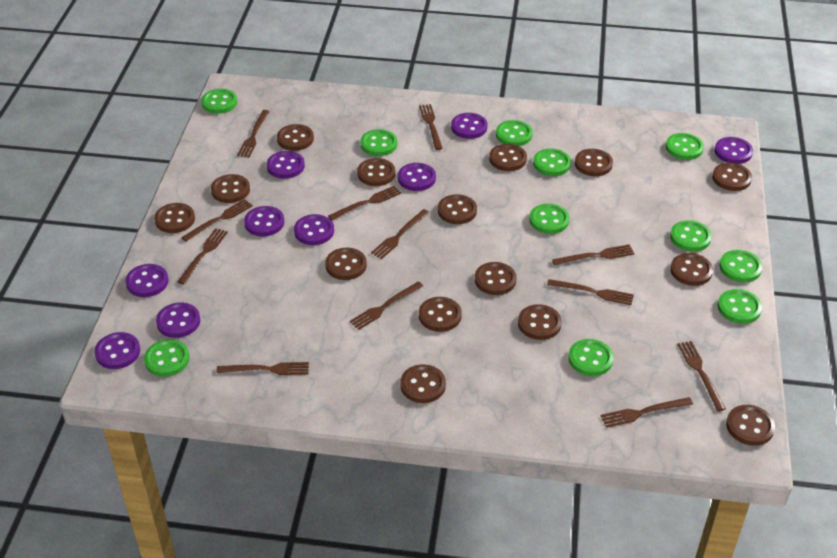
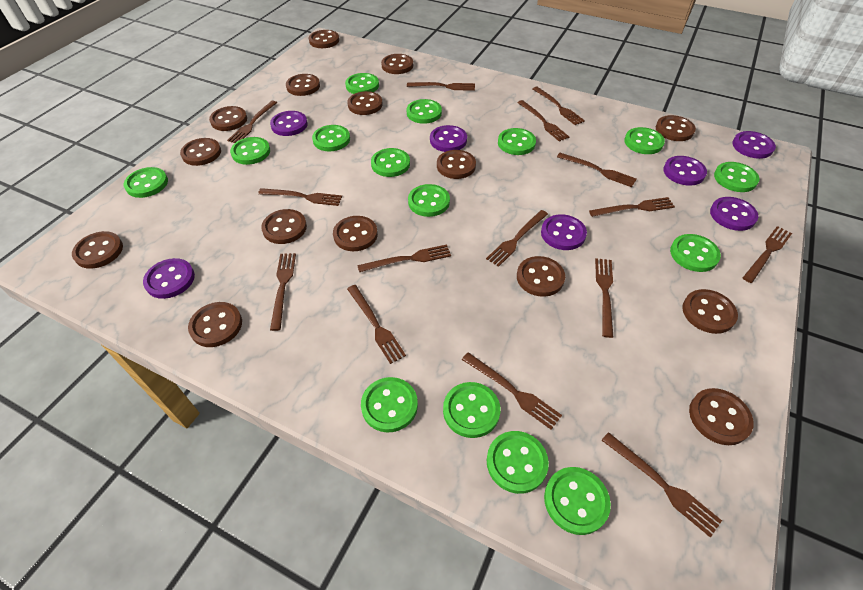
brown fork: [177,228,228,284] [181,199,253,242] [216,362,309,375] [237,110,270,158] [328,186,401,220] [350,282,423,330] [371,209,429,259] [419,104,443,150] [547,279,634,305] [552,244,635,265] [601,397,693,428] [677,341,726,411] = 12 -> [227,101,277,143] [258,188,342,206] [270,253,296,331] [347,285,406,364] [357,244,451,272] [407,82,475,91] [462,352,562,430] [486,210,548,267] [517,100,569,142] [533,87,585,125] [557,153,637,187] [589,197,675,217] [595,258,613,338] [601,432,722,537] [743,226,792,283] = 15
green button: [144,339,190,377] [201,89,237,114] [360,129,397,156] [496,120,533,146] [529,204,569,234] [533,148,571,176] [568,339,614,376] [666,133,704,160] [670,220,712,252] [718,289,762,324] [719,250,762,282] = 11 -> [124,167,168,198] [230,137,270,165] [312,125,350,151] [345,73,379,94] [361,377,418,432] [371,148,410,177] [407,99,442,124] [408,184,450,217] [443,382,500,438] [487,431,549,494] [498,128,536,155] [544,467,611,535] [624,127,665,154] [670,234,721,272] [714,162,760,192] = 15
purple button: [94,332,140,369] [125,264,169,297] [156,302,200,338] [244,206,284,236] [267,151,305,179] [294,214,334,245] [398,163,436,191] [451,113,487,139] [714,137,753,164] = 9 -> [143,258,195,299] [270,111,308,136] [430,125,467,152] [541,214,587,250] [663,156,707,186] [710,197,758,231] [732,131,776,159] = 7

